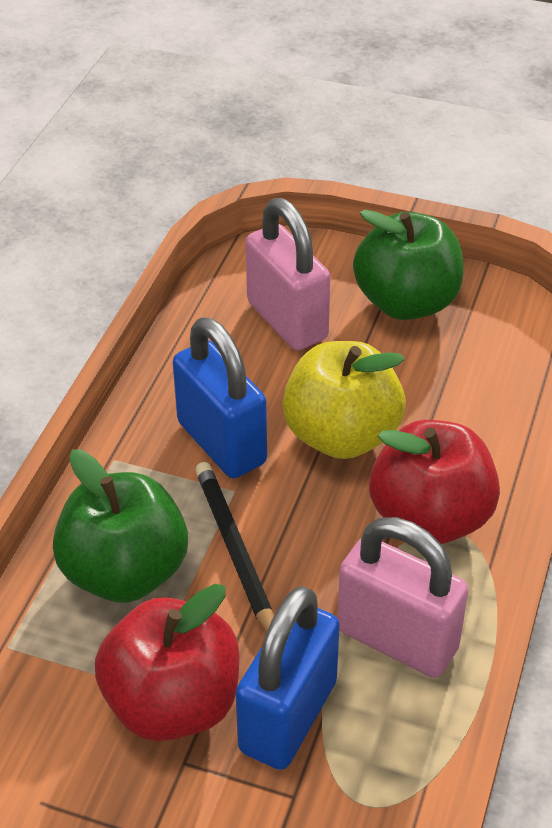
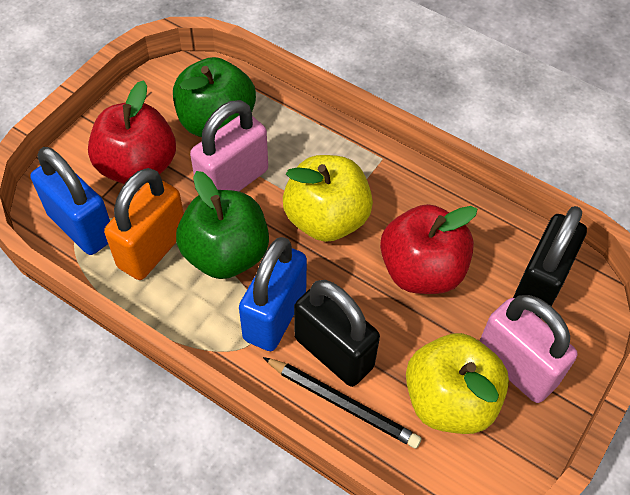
black padlock: none = 0 -> [294,280,380,387] [513,206,587,319] = 2
orange padlock: none = 0 -> [104,168,184,280] = 1
yellow apple: [282,341,406,459] = 1 -> [283,155,373,242] [406,333,509,434] = 2

